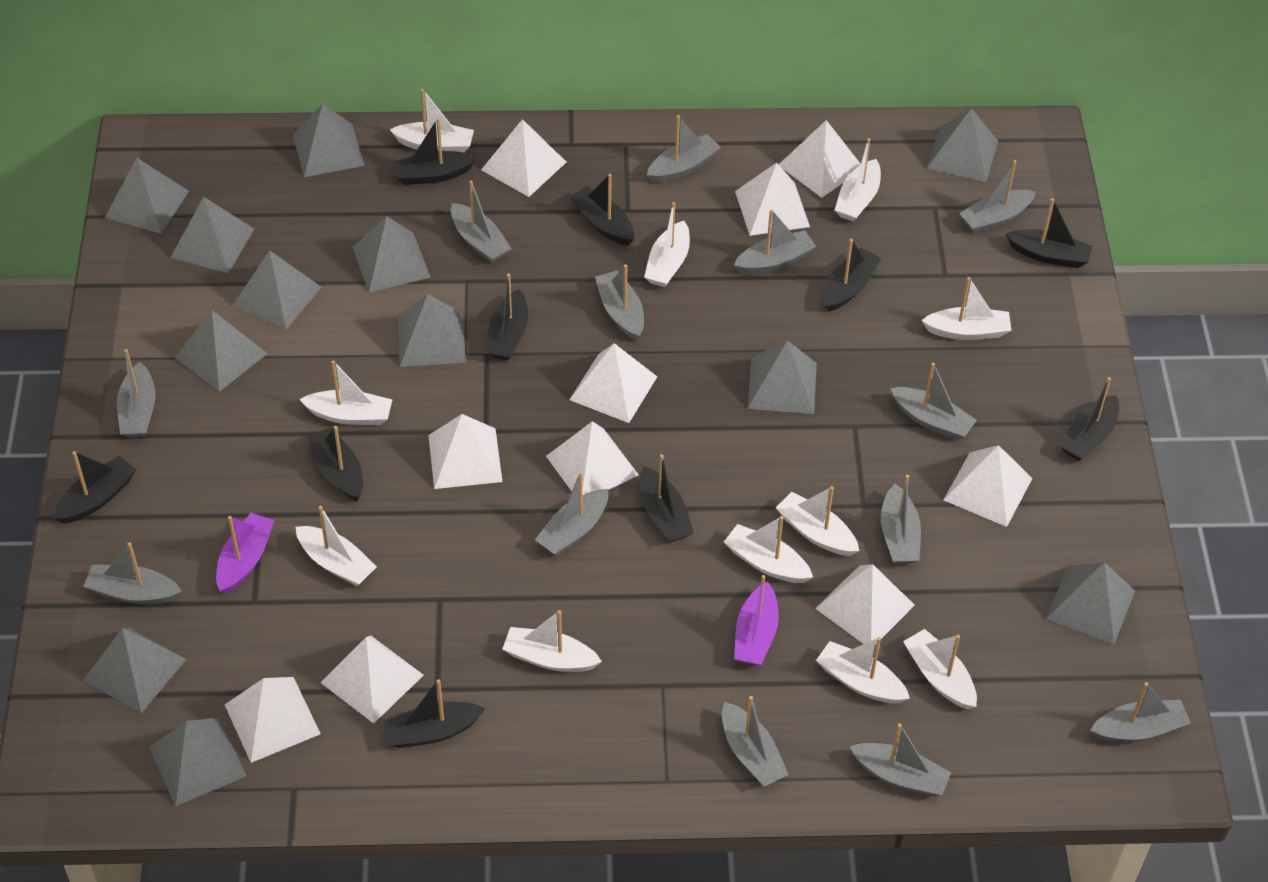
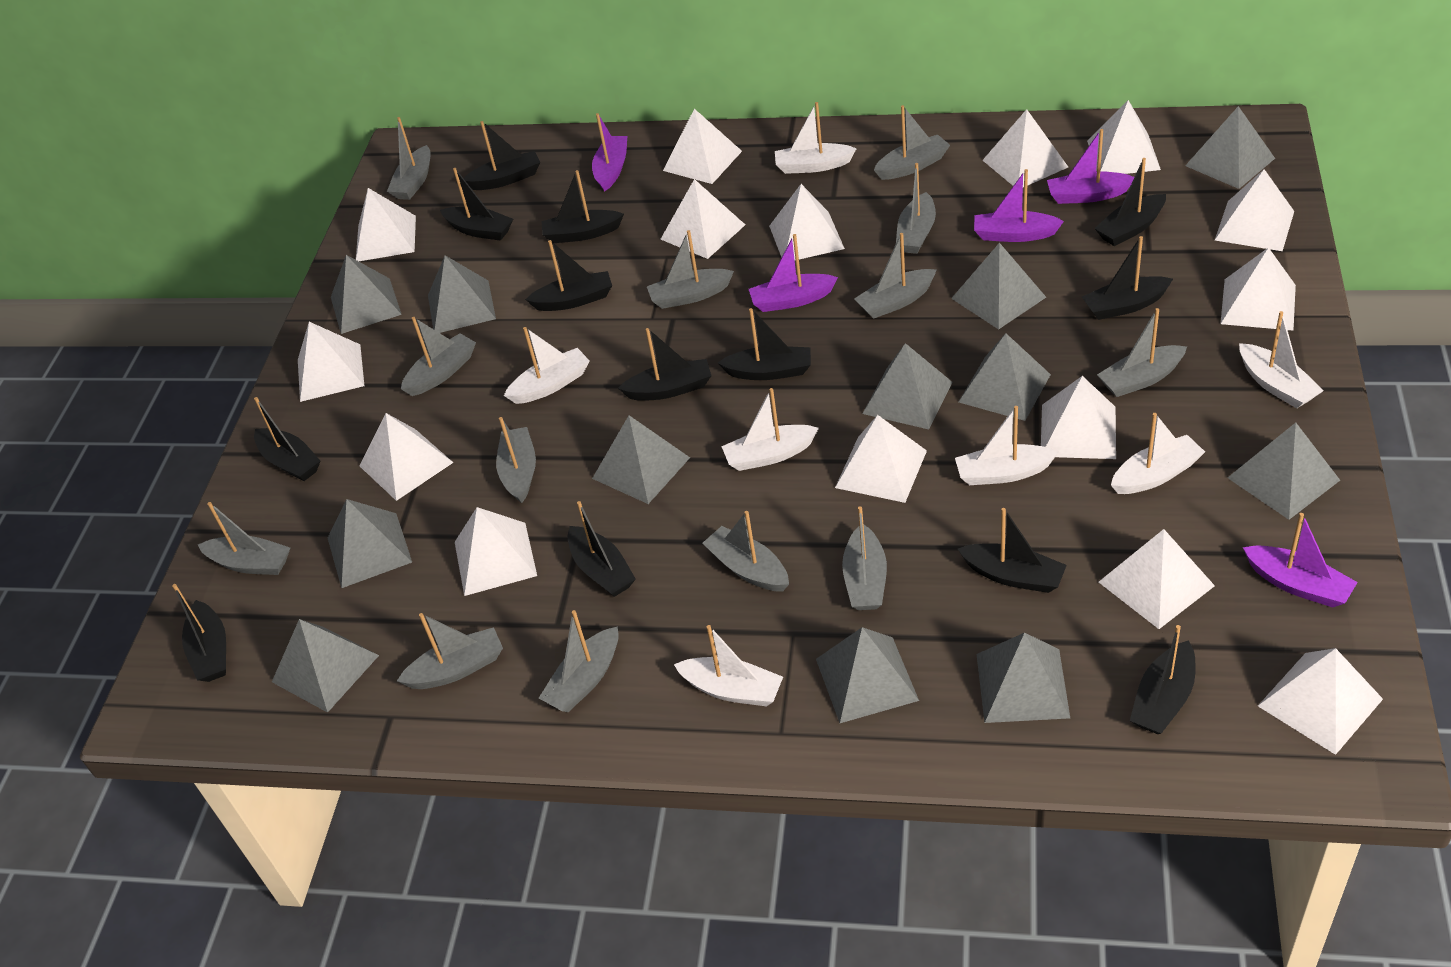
black boat: [53,451,136,524] [307,426,363,501] [383,679,485,748] [392,118,477,185] [486,273,528,360] [570,174,634,246] [639,454,694,543] [823,239,881,312] [1005,198,1093,268] [1060,377,1119,461] = 10 -> [172,584,226,682] [254,397,320,481] [440,168,513,241] [464,121,540,190] [525,240,612,311] [541,170,624,243] [568,501,636,597] [618,328,712,401] [718,308,811,380] [958,508,1067,593] [1082,236,1173,320] [1094,158,1166,246] [1130,625,1195,734] = 13
purple boat: [216,513,275,594] [734,575,779,665] = 2 -> [592,113,627,191] [749,234,838,312] [974,169,1064,242] [1047,129,1134,204] [1243,513,1358,608] = 5
white boat: [296,506,377,586] [299,360,393,425] [390,88,474,152] [502,610,602,672] [644,202,690,287] [724,516,813,583] [776,486,859,556] [816,637,910,703] [835,138,881,222] [903,629,977,709] [921,277,1012,340] = 11 -> [504,327,590,404] [674,625,783,706] [721,388,819,471] [775,102,856,174] [955,406,1059,485] [1111,413,1205,494] [1239,311,1324,408] = 7
white pyramid: [225,677,321,763] [321,636,424,724] [428,414,503,489] [481,119,566,197] [546,421,639,495] [569,343,657,423] [735,163,810,236] [779,120,861,198] [815,564,915,645] [944,445,1033,527] = 10 -> [298,322,364,402] [356,188,416,261] [360,413,454,501] [455,507,537,596] [661,179,745,259] [663,109,742,184] [769,184,845,260] [835,415,927,503] [982,109,1068,187] [1041,376,1116,459] [1087,100,1161,174] [1099,529,1215,629] [1215,169,1294,251] [1221,247,1296,331] [1258,648,1383,755] = 15

